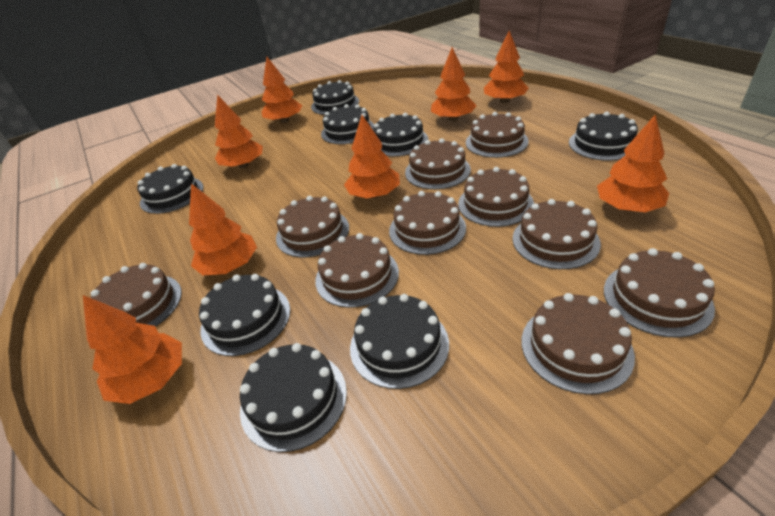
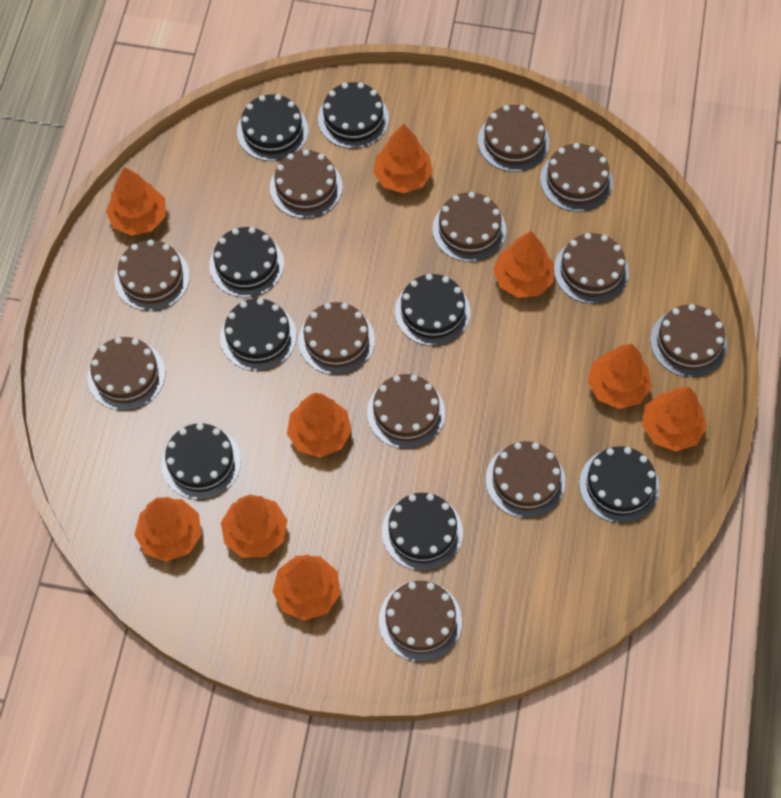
brown cake: [90,263,182,327] [276,196,349,257] [315,233,399,308] [389,191,466,255] [405,138,471,189] [458,167,534,227] [466,112,529,158] [512,199,601,269] [522,293,635,394] [604,248,715,338] = 10 -> [88,337,165,411] [115,240,190,311] [270,149,343,219] [298,302,375,375] [367,374,445,449] [379,581,462,662] [432,192,506,262] [478,105,549,172] [486,441,565,518] [540,143,613,212] [554,233,629,304] [650,304,727,377] = 12
orange tree: [83,295,182,404] [189,183,257,275] [215,95,263,168] [262,57,303,123] [344,115,400,198] [431,47,477,121] [484,31,529,103] [597,115,669,212] = 8 -> [106,167,166,236] [134,497,201,561] [221,494,288,558] [272,555,340,620] [287,393,352,457] [373,124,433,193] [493,231,554,298] [588,343,652,409] [642,387,707,451] = 9

